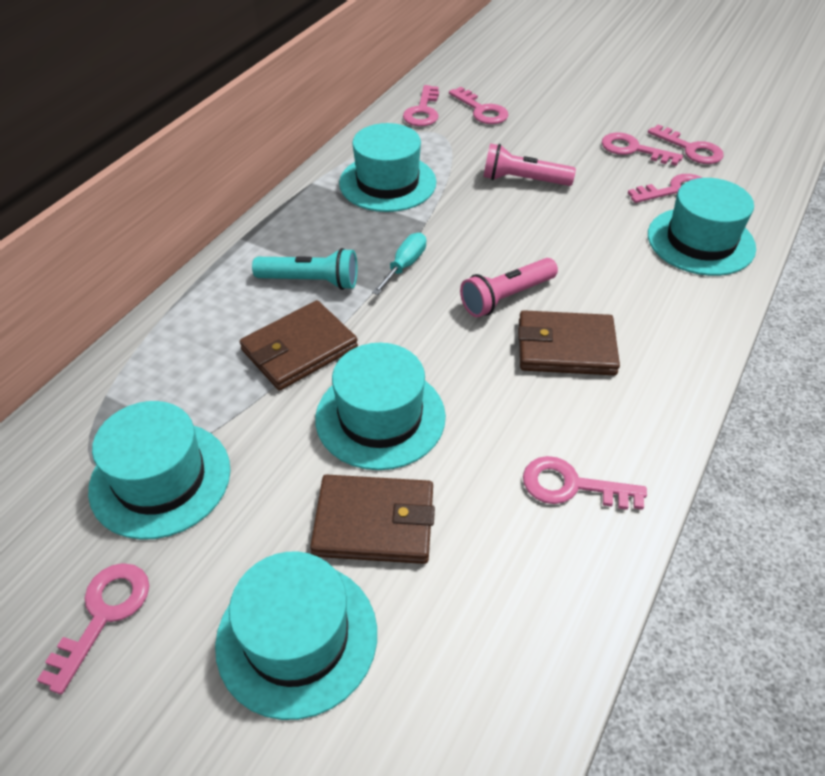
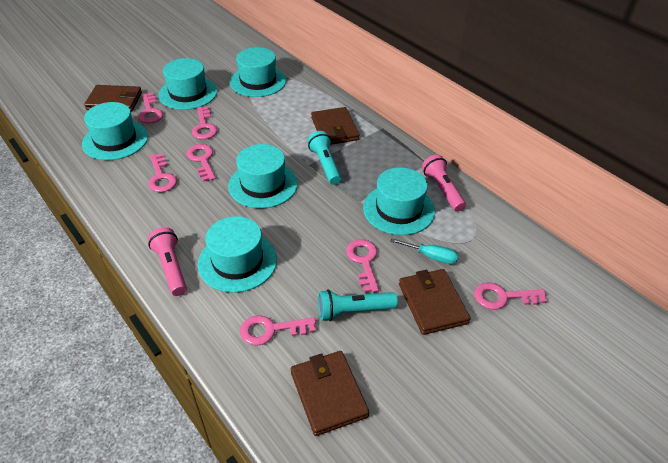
brown wallet: [240,300,358,391] [310,474,435,564] [518,310,620,375] = 3 -> [84,85,142,112] [291,351,369,436] [311,107,360,145] [399,269,471,335] = 4
turquoise flashlight: [252,248,357,290] = 1 -> [307,131,341,185] [318,289,398,321] = 2
turquoise hat: [88,401,231,540] [215,552,377,720] [315,343,446,470] [339,123,436,212] [648,178,756,276] = 5 -> [82,102,148,160] [158,58,217,110] [198,216,277,293] [228,144,298,208] [230,47,286,97] [363,167,435,235] = 6

